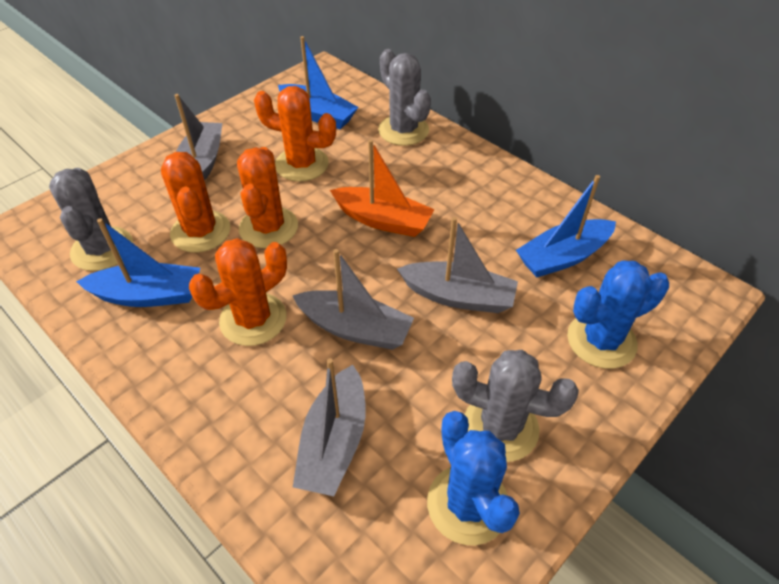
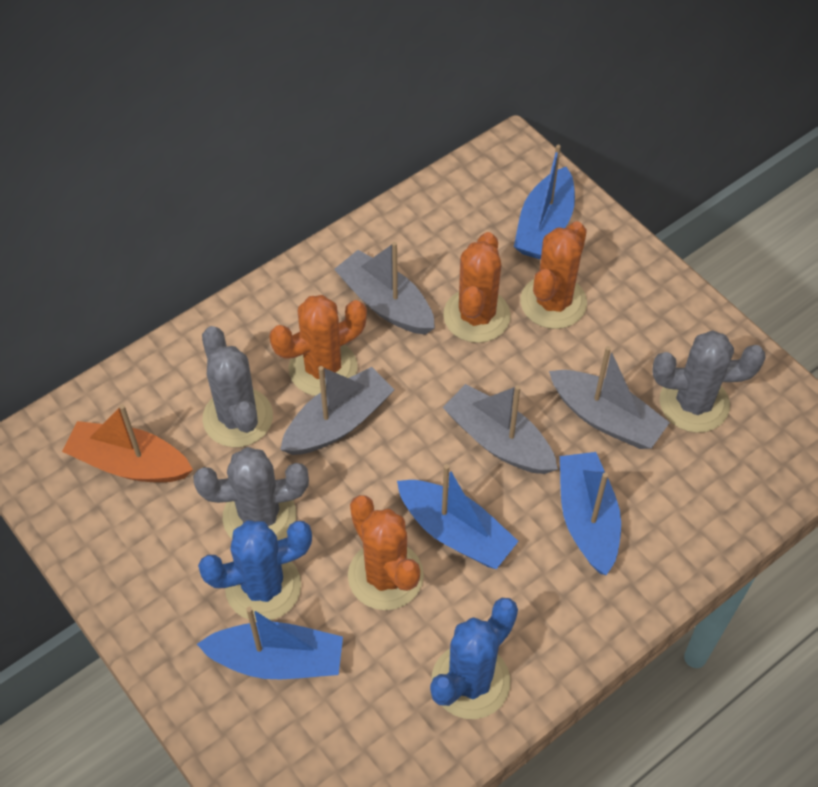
blue boat: [76,218,200,307] [278,36,358,129] [516,175,616,277] = 3 -> [197,606,343,679] [397,464,519,569] [514,145,575,260] [560,452,621,575] = 4

